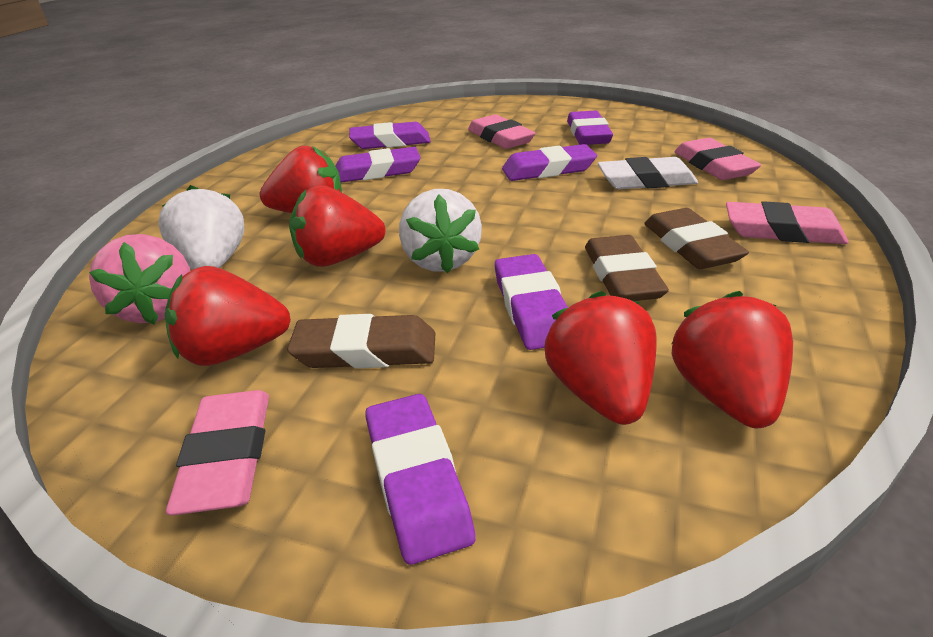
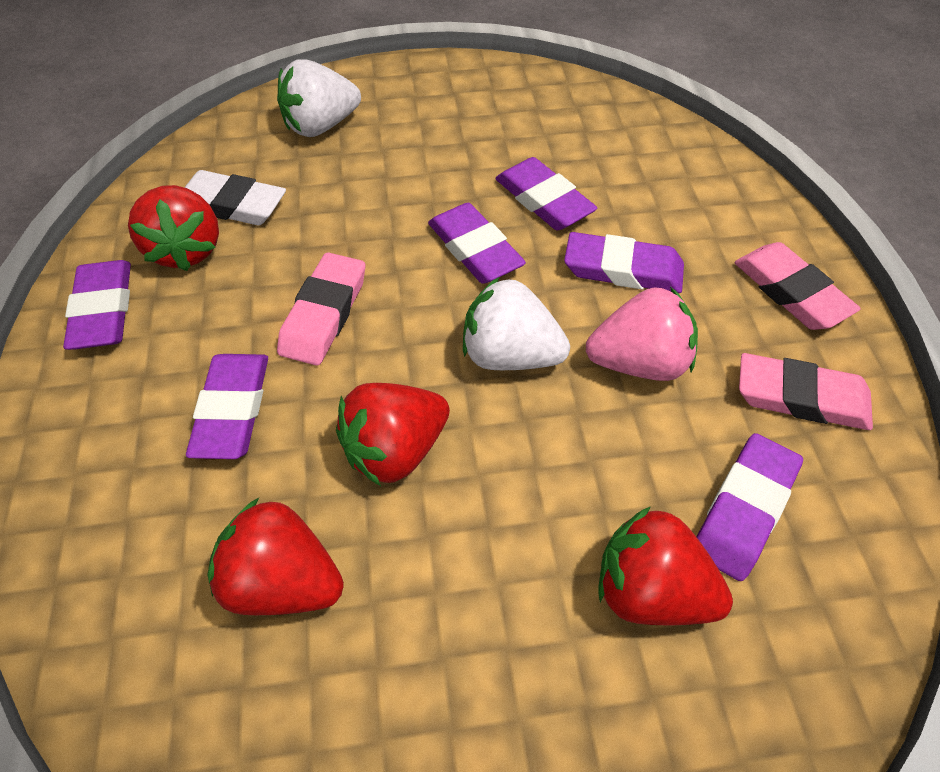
brown eraser: [287,314,436,368] [585,235,669,301] [644,208,749,269] = 3 -> none = 0
pink eraser: [166,390,269,515] [468,115,535,149] [675,138,761,180] [726,201,849,244] = 4 -> [277,252,366,366] [735,242,861,330] [739,353,873,430] = 3
red strawberry: [165,266,291,366] [260,146,342,213] [289,185,386,267] [544,291,657,425] [671,291,793,428] = 5 -> [128,185,219,271] [208,498,344,615] [336,383,450,486] [598,506,733,625] = 4

